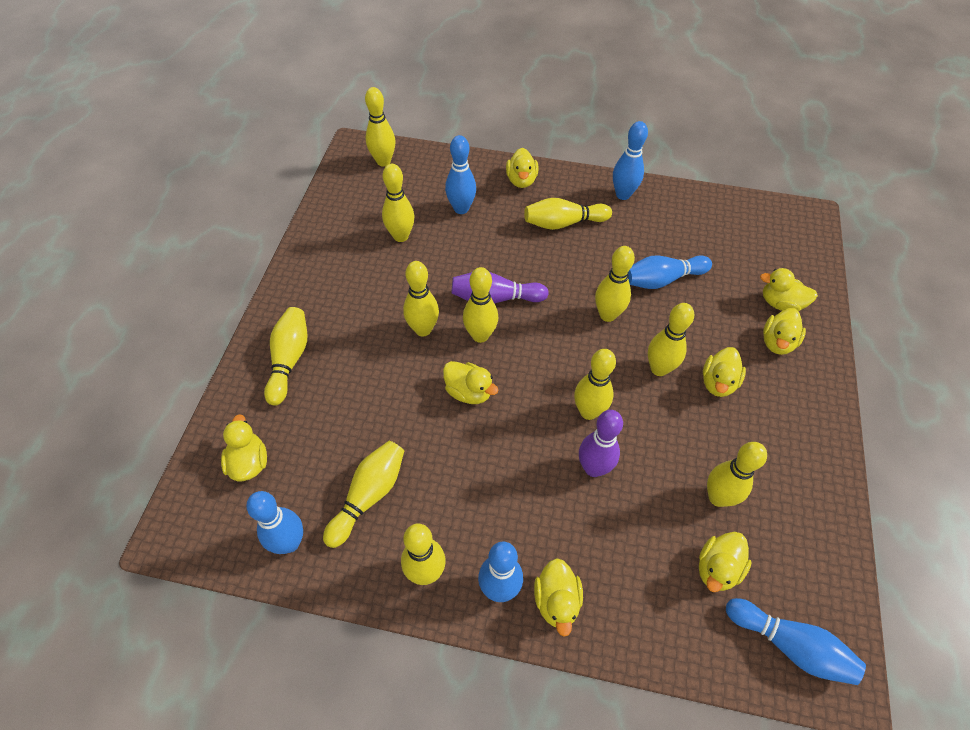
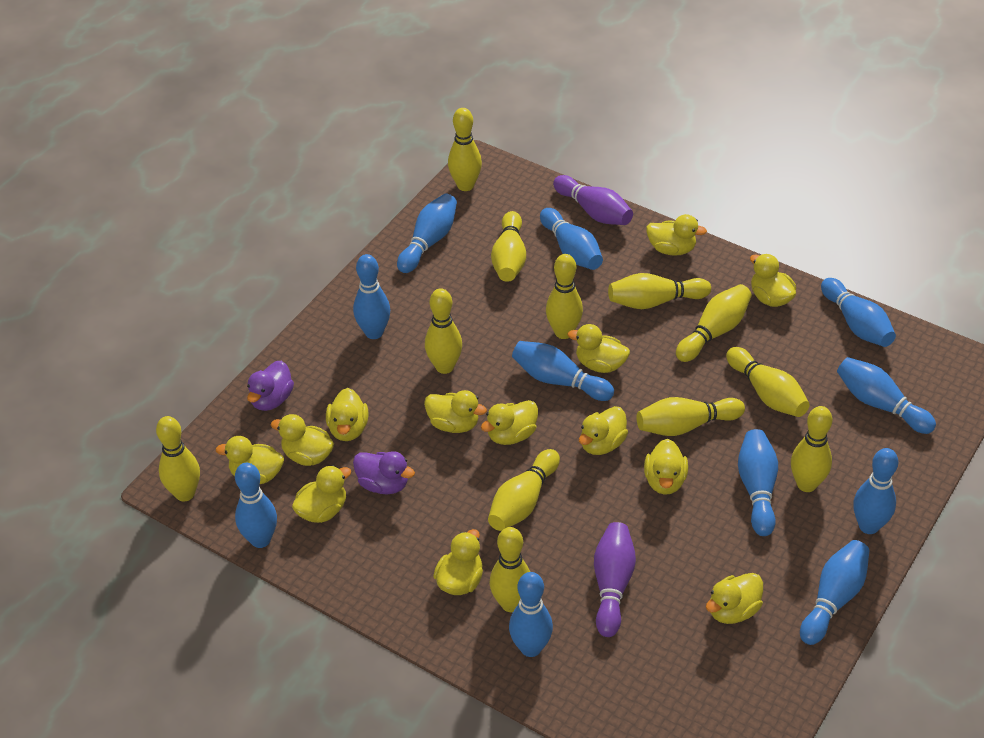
blue bowling pin: [246,491,303,554] [445,135,476,214] [478,542,523,602] [613,121,648,200] [628,255,712,289] [726,598,866,685] = 6 -> [235,463,277,548] [353,254,390,339] [397,194,457,273] [509,572,553,657] [512,341,614,401] [540,208,603,270] [738,429,778,536] [800,540,870,645] [821,278,896,347] [837,357,936,434] [853,448,898,534] = 11
purple duck: none = 0 -> [247,361,294,411] [353,451,415,494] = 2
yellow duck: [221,414,267,482] [443,361,498,404] [506,148,539,188] [534,558,583,637] [699,532,752,592] [703,347,746,397] [760,268,818,312] [763,308,806,355] = 8 -> [216,436,284,484] [271,414,334,466] [292,465,351,523] [326,388,368,441] [424,390,487,433] [433,529,483,595] [481,400,538,445] [567,324,630,373] [579,406,628,455] [644,439,688,495] [646,214,707,256] [706,573,763,624] [750,254,796,307] = 13

